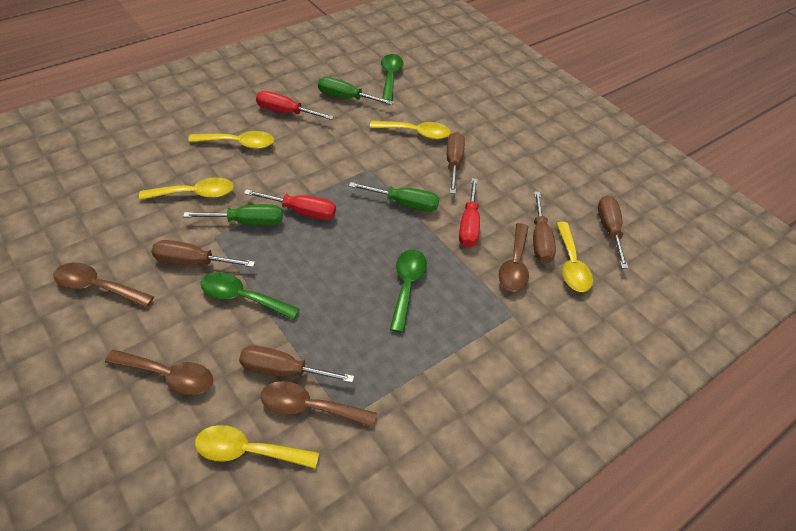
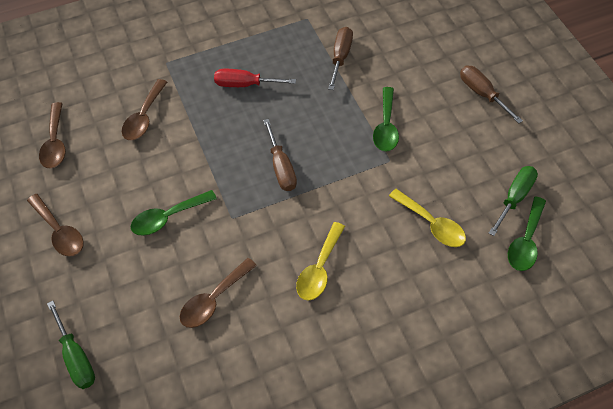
brown screwdriver: [151,240,255,267] [239,345,354,383] [447,132,465,194] [533,191,556,264] [598,195,628,269] = 5 -> [263,119,297,191] [328,27,353,90] [460,65,523,123] = 3
green screwdriver: [183,204,282,226] [318,77,394,105] [349,182,439,212] = 3 -> [47,301,95,389] [489,166,538,236] = 2
red screwdriver: [244,189,336,220] [256,91,334,120] [459,178,480,248] = 3 -> [214,69,296,87] = 1
yellow spoon: [139,177,234,200] [188,131,274,149] [195,425,319,469] [370,121,451,139] [556,222,593,292] = 5 -> [296,222,345,301] [389,189,466,247] = 2

